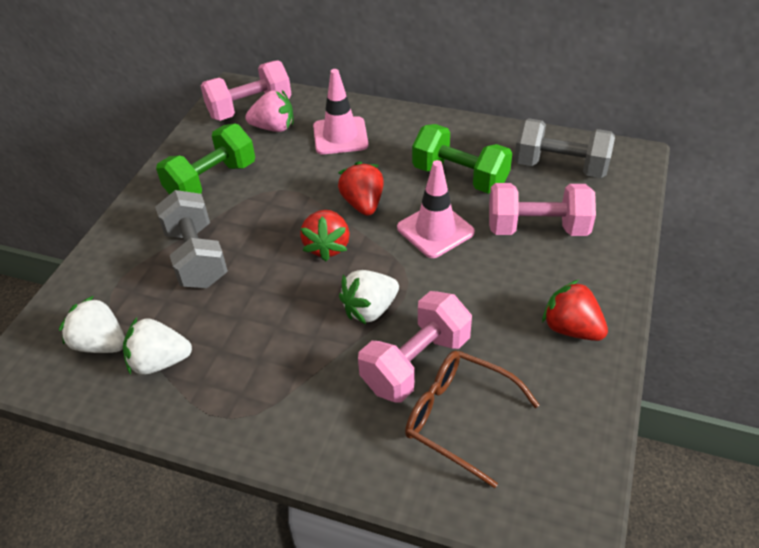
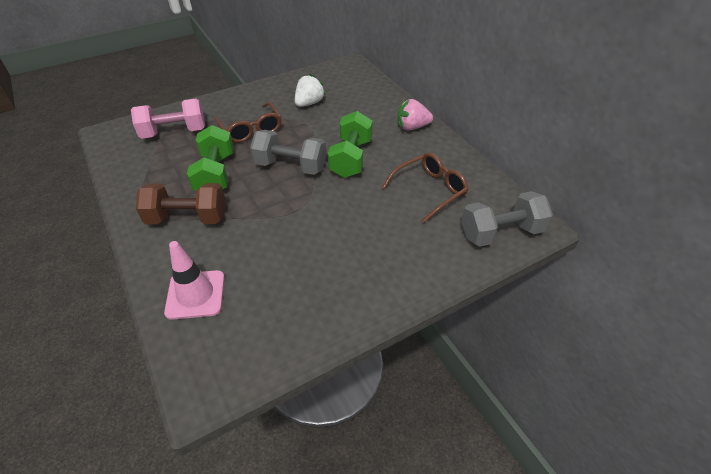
brown dumbbell: none = 0 -> [136,183,226,224] = 1
brown glasses: [405,351,540,488] = 1 -> [214,102,282,143] [382,152,469,224] = 2
pink dumbbell: [201,60,292,121] [358,291,472,403] [489,183,596,236] = 3 -> [131,99,205,139] = 1
pink traffic cone: [313,69,368,154] [397,160,475,258] = 2 -> [164,241,224,320] = 1
red strawberry: [300,210,350,261] [338,161,384,216] [542,280,608,341] = 3 -> none = 0
white strawberry: [59,296,125,353] [123,317,192,375] [339,270,399,324] = 3 -> [295,74,326,107] = 1

